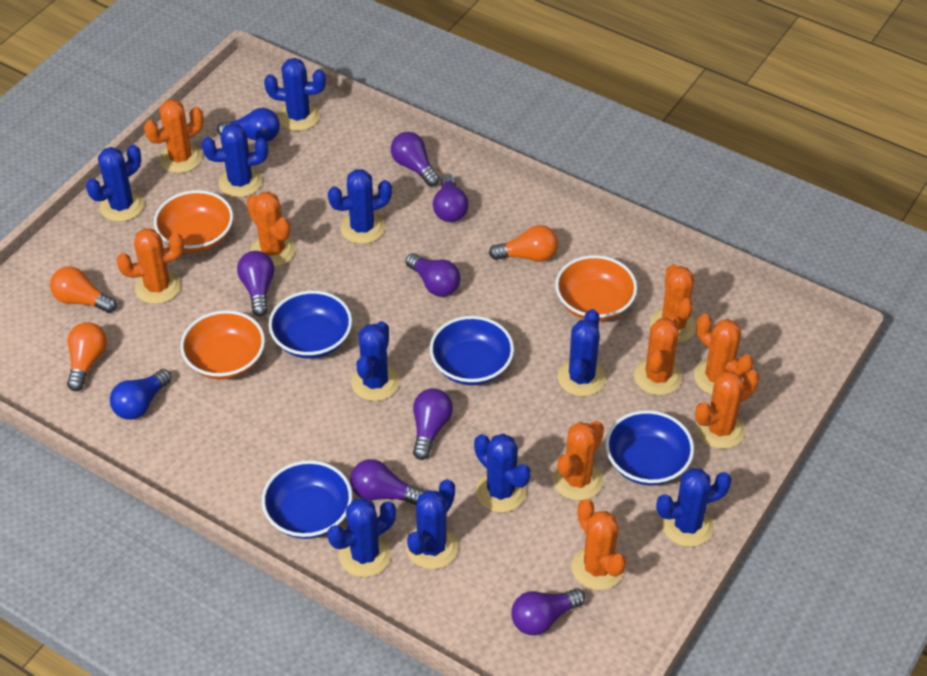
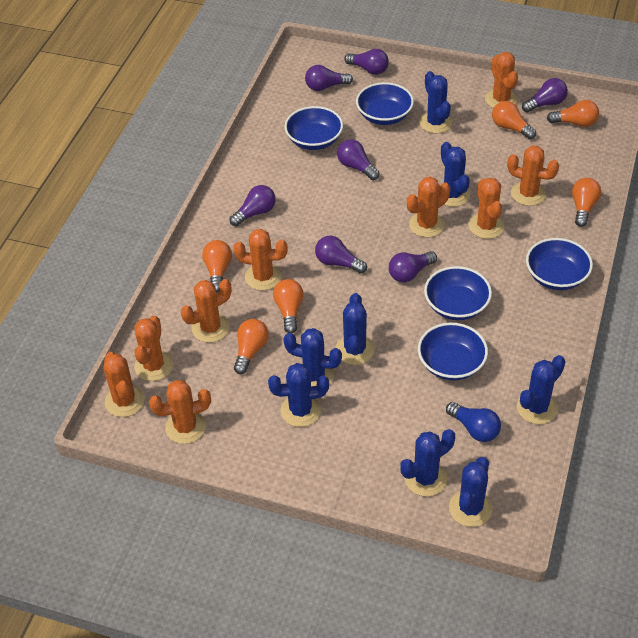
blue bowl: [262,460,352,539] [269,291,352,359] [430,316,514,385] [605,410,694,485] = 4 -> [284,106,343,150] [356,82,414,125] [418,323,488,381] [424,266,492,320] [526,238,593,290] = 5
blue cactus: [86,144,144,222] [202,123,268,197] [264,58,326,131] [328,169,392,244] [328,498,396,577] [351,321,399,401] [406,479,458,569] [474,434,531,512] [558,309,606,397] [656,468,732,547] = 10 -> [268,363,329,427] [283,328,342,386] [336,293,375,365] [400,429,455,496] [419,71,452,133] [440,142,470,207] [449,457,493,527] [517,355,565,424] = 8
blue light bulb: [110,369,172,420] [217,108,280,142] = 2 -> [446,402,501,442] = 1
orange bowl: [154,190,233,253] [180,310,265,380] [555,255,637,321] = 3 -> none = 0
orange light bulb: [50,266,117,313] [67,322,107,391] [489,225,558,262] = 3 -> [202,240,232,293] [234,319,269,374] [273,279,304,333] [492,101,536,139] [547,100,599,127] [572,178,601,227] = 6

